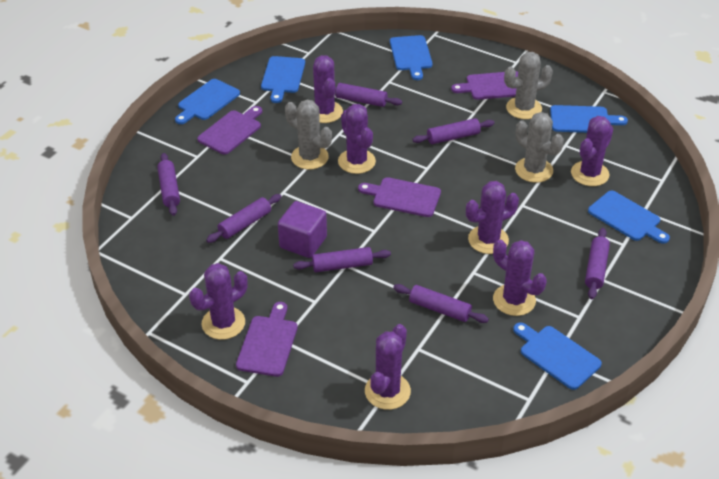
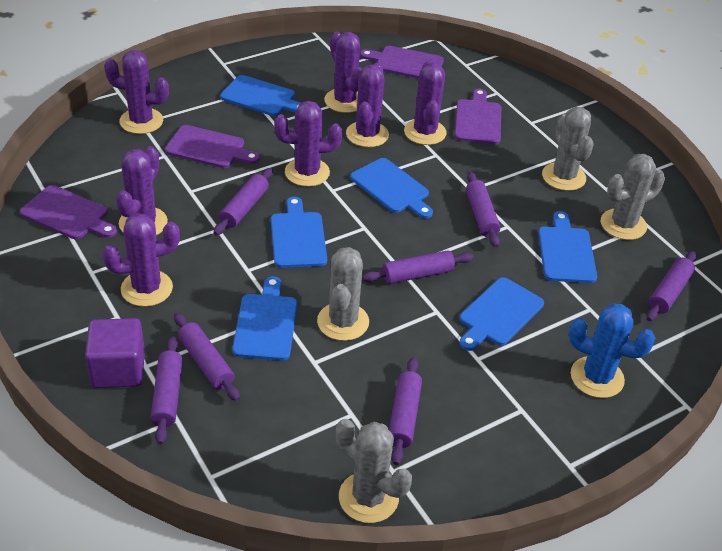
blue cactus: none = 0 -> [569,304,655,398] = 1
grey cactus: [285,100,332,169] [504,52,553,119] [515,112,564,183] = 3 -> [317,247,369,341] [336,419,412,523] [542,107,594,191] [601,154,665,240] = 4

